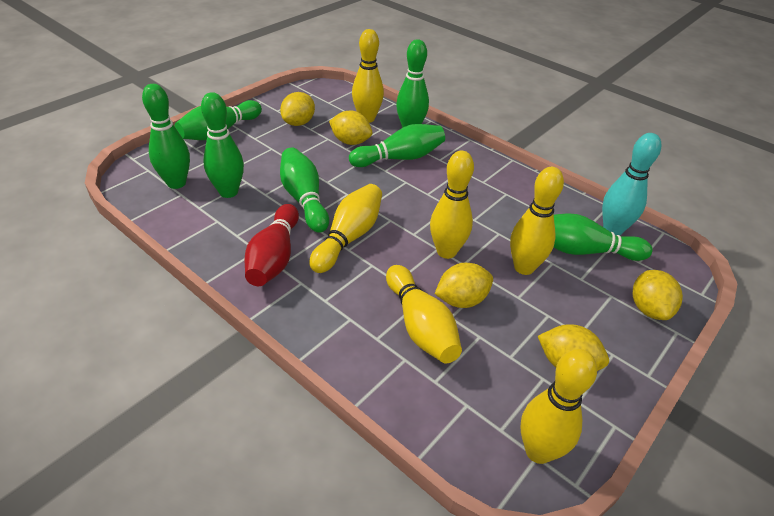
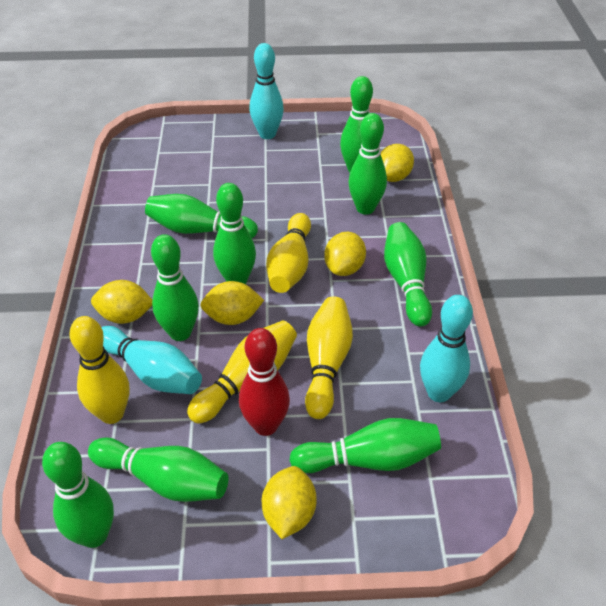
green bowling pin: [142,84,190,189] [175,100,262,140] [201,92,244,198] [280,148,329,233] [349,124,445,167] [396,39,429,128] [554,213,653,261] = 7 -> [42,442,114,548] [88,437,228,502] [145,194,258,238] [151,234,199,341] [213,183,256,284] [289,418,441,473] [340,76,373,173] [348,113,387,215] [384,222,432,327] = 9
turquoise bowling pin: [602,133,662,235] = 1 -> [101,326,202,394] [250,43,284,139] [420,295,473,402] = 3
yellow bowling pin: [309,184,382,273] [352,29,384,123] [386,265,462,364] [430,151,474,259] [510,167,564,275] [520,349,597,464] = 6 -> [69,316,129,424] [187,320,297,424] [266,213,311,293] [305,297,353,419] = 4

